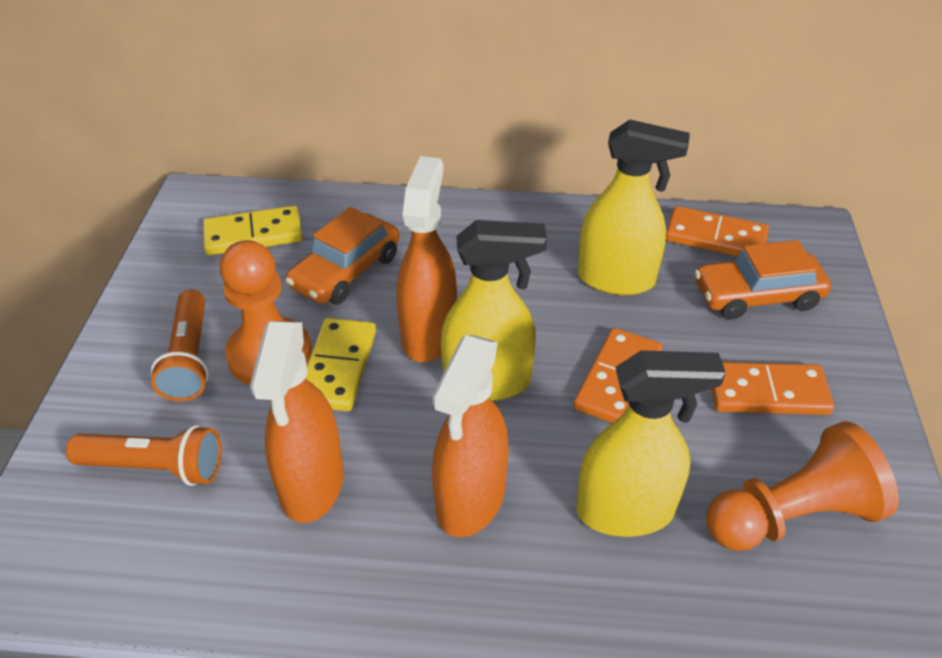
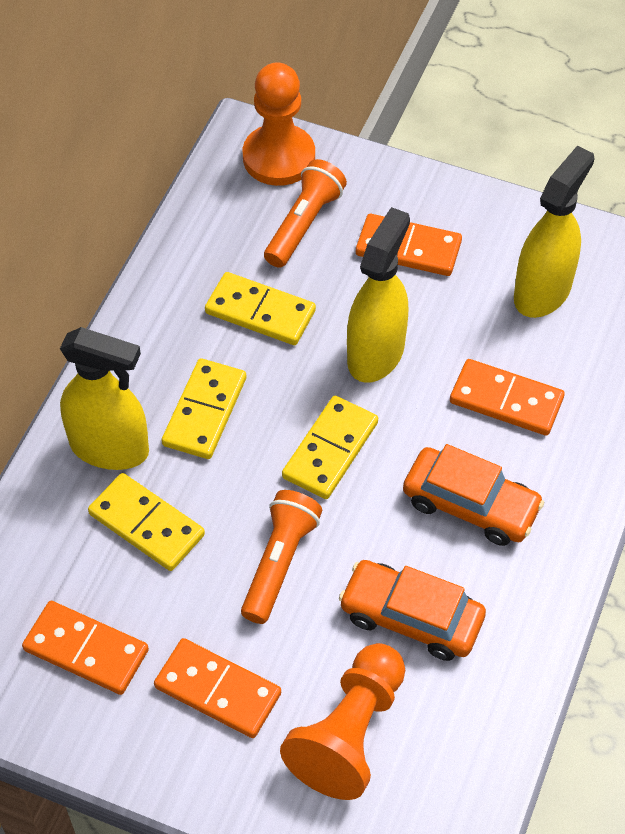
orange domino: [573,328,663,423] [666,206,769,256] [711,362,834,415] = 3 -> [22,601,149,695] [154,638,281,738] [356,214,462,276] [450,359,565,436] = 4
orange spray bottle: [250,321,344,523] [397,156,457,362] [432,335,508,537] = 3 -> none = 0
yellow domino: [203,206,303,255] [305,318,376,411] = 2 -> [88,473,205,571] [162,358,246,459] [205,272,316,345] [282,396,378,499] = 4

